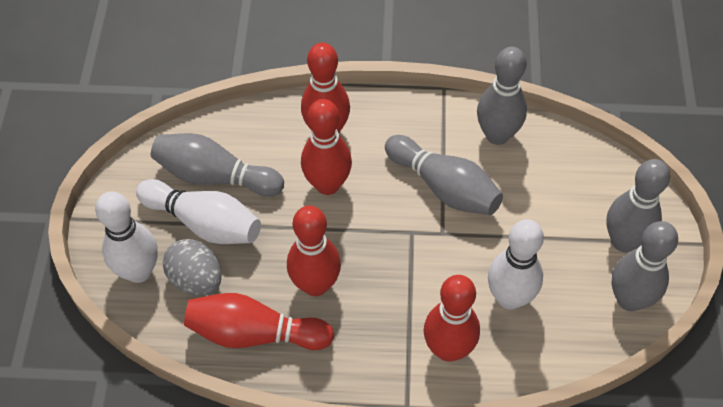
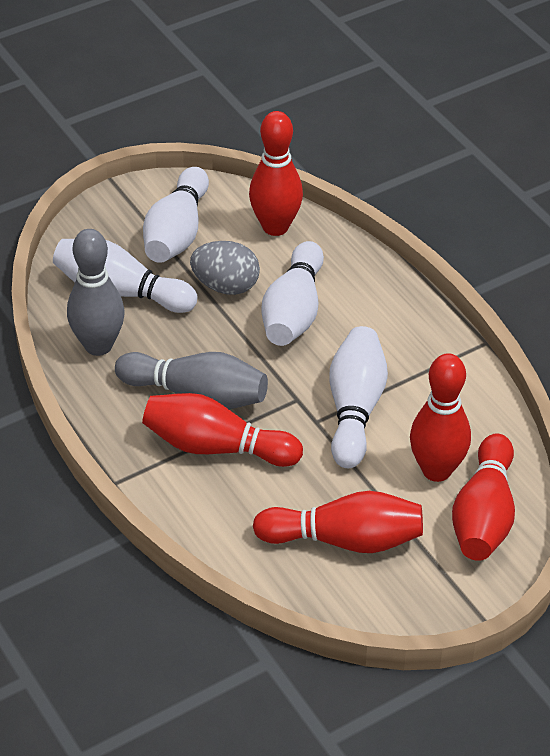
grey bowling pin: [151,133,284,197] [385,135,503,215] [477,47,527,145] [606,159,670,252] [611,221,678,311] = 5 -> [67,229,125,356] [115,352,268,409] = 2
white bowling pin: [95,191,158,283] [136,179,261,244] [488,219,544,310] = 3 -> [53,239,197,313] [143,167,209,263] [261,241,324,346] [329,326,388,468] = 4

